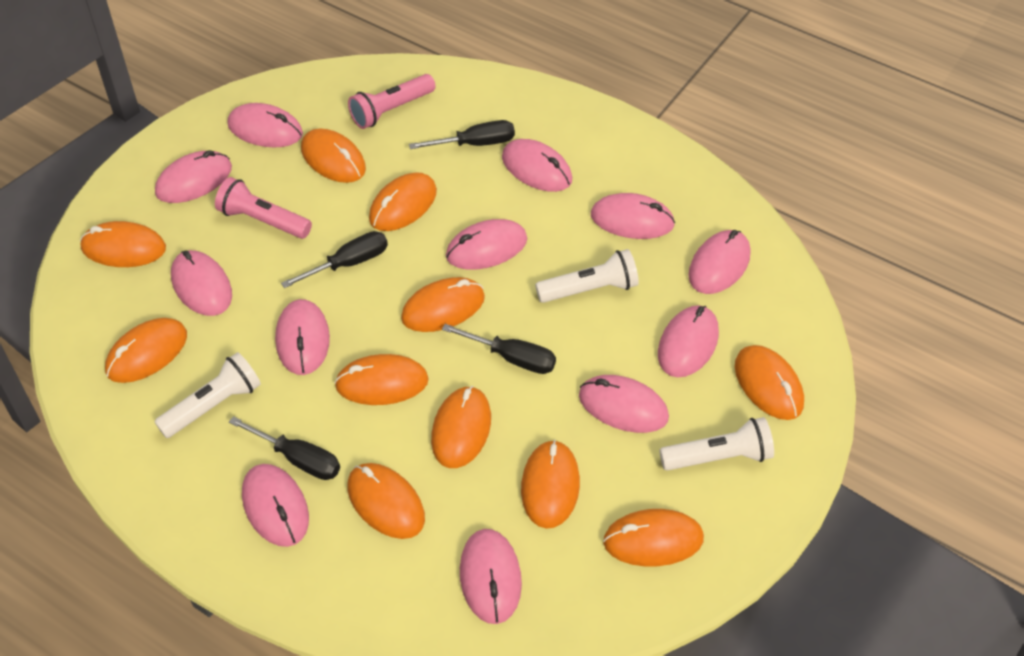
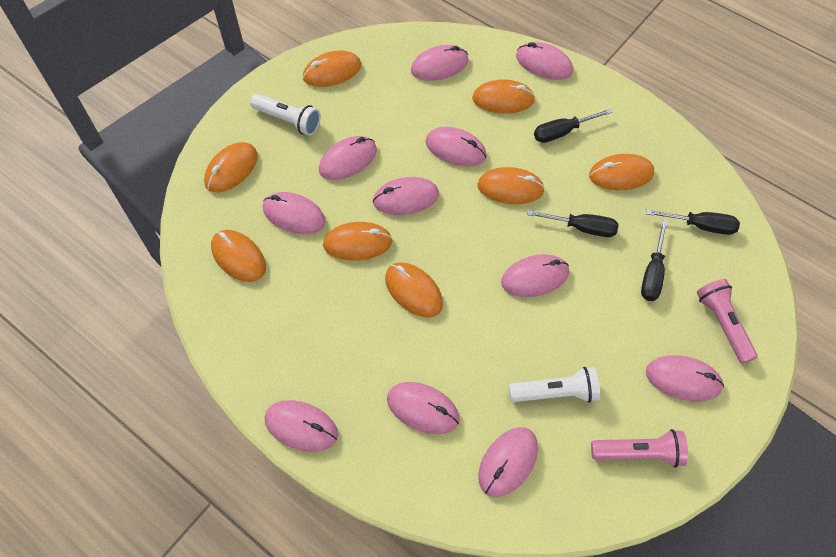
orange mouse: [80,221,166,267] [105,318,187,383] [301,129,366,183] [334,354,429,405] [347,463,425,539] [369,172,437,231] [401,277,485,332] [431,386,491,468] [521,440,580,529] [603,509,704,567] [735,345,804,420] = 11 -> [204,142,258,192] [211,230,266,282] [303,51,361,87] [323,222,393,261] [385,262,443,318] [472,79,535,114] [477,167,545,204] [589,154,654,190] = 8
pink mouse: [155,150,232,203] [171,250,232,316] [227,103,303,148] [242,464,309,547] [275,299,330,375] [446,219,527,270] [460,529,522,624] [502,139,572,192] [579,375,669,433] [591,193,675,239] [658,305,719,377] [688,230,750,294] = 12 -> [263,192,326,234] [264,400,338,452] [319,136,377,180] [372,177,439,215] [387,382,460,434] [411,45,469,81] [425,127,487,166] [478,427,538,497] [501,254,569,297] [516,42,573,80] [646,355,724,401] = 11
white flashlight: [154,352,261,438] [535,249,639,303] [660,417,774,471] = 3 -> [250,94,321,136] [509,367,600,403] = 2

